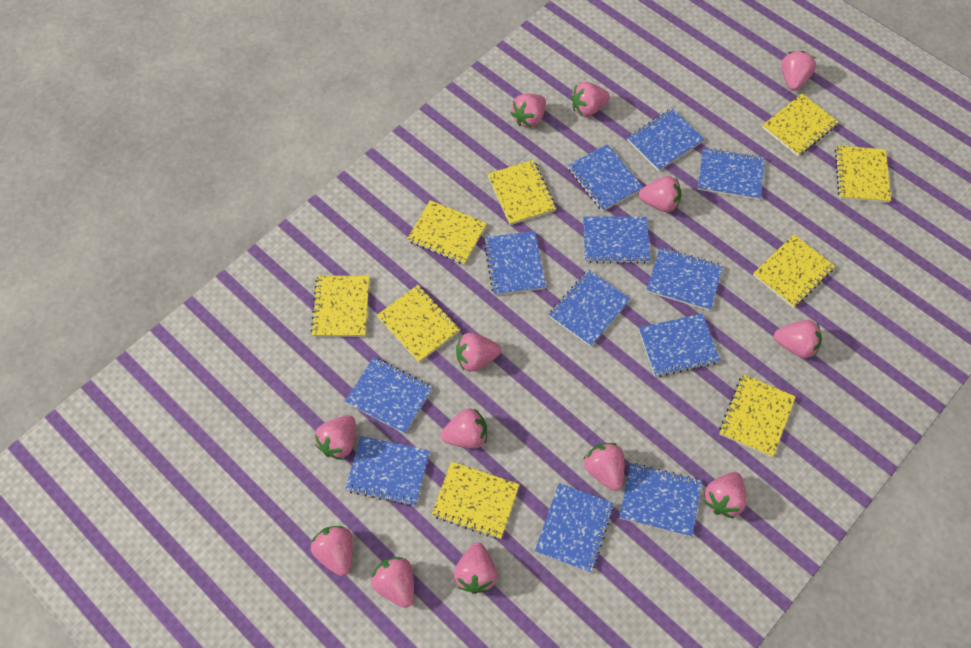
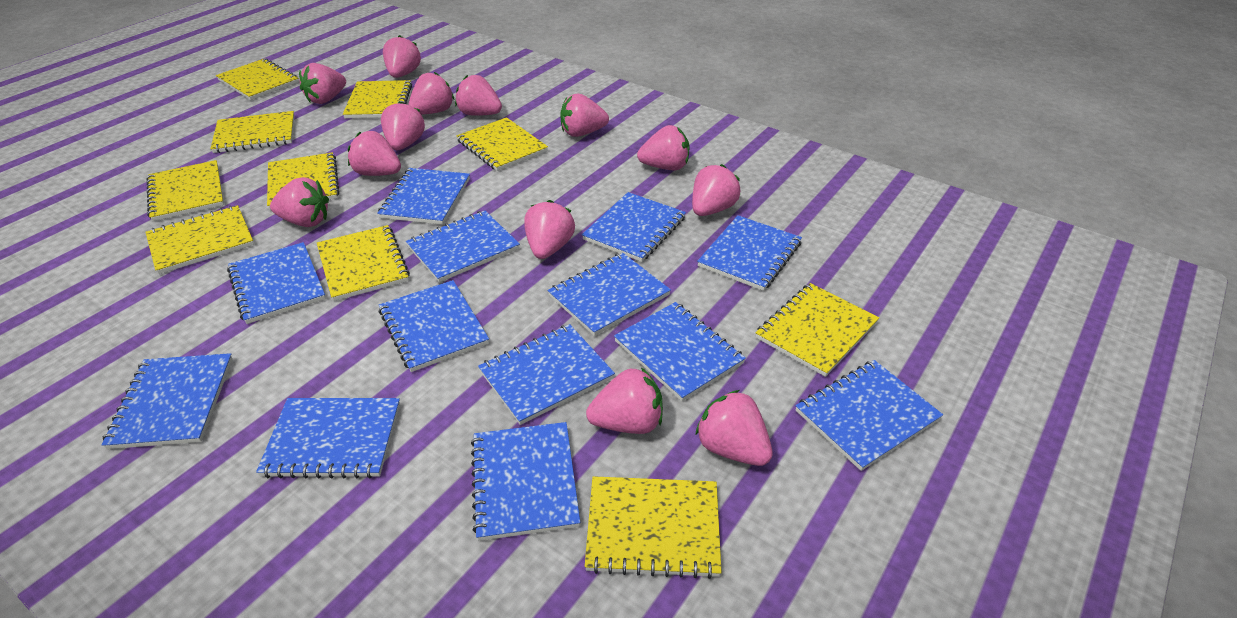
blue notebook: [345,357,433,434] [345,436,430,506] [484,231,546,295] [535,483,614,573] [549,270,630,347] [567,144,643,211] [583,216,650,264] [619,463,702,537] [627,108,704,171] [639,314,720,377] [646,247,723,311] [698,147,765,200] = 12 -> [102,353,233,449] [227,242,326,324] [256,398,400,479] [377,168,470,225] [379,280,489,372] [406,210,520,282] [471,422,580,541] [478,324,615,425] [548,253,671,336] [582,192,686,262] [614,302,746,401] [697,215,802,291] [796,360,943,471] = 13
yellow notebook: [311,276,369,337] [377,285,460,363] [407,200,487,265] [431,461,520,539] [488,160,557,225] [719,374,796,457] [753,234,835,308] [762,94,838,156] [835,145,891,203] = 9 -> [146,160,224,221] [146,205,254,274] [210,111,294,153] [216,58,299,100] [267,152,339,210] [317,225,410,301] [343,80,412,118] [457,117,548,171] [585,476,722,579] [756,283,879,377] = 10

